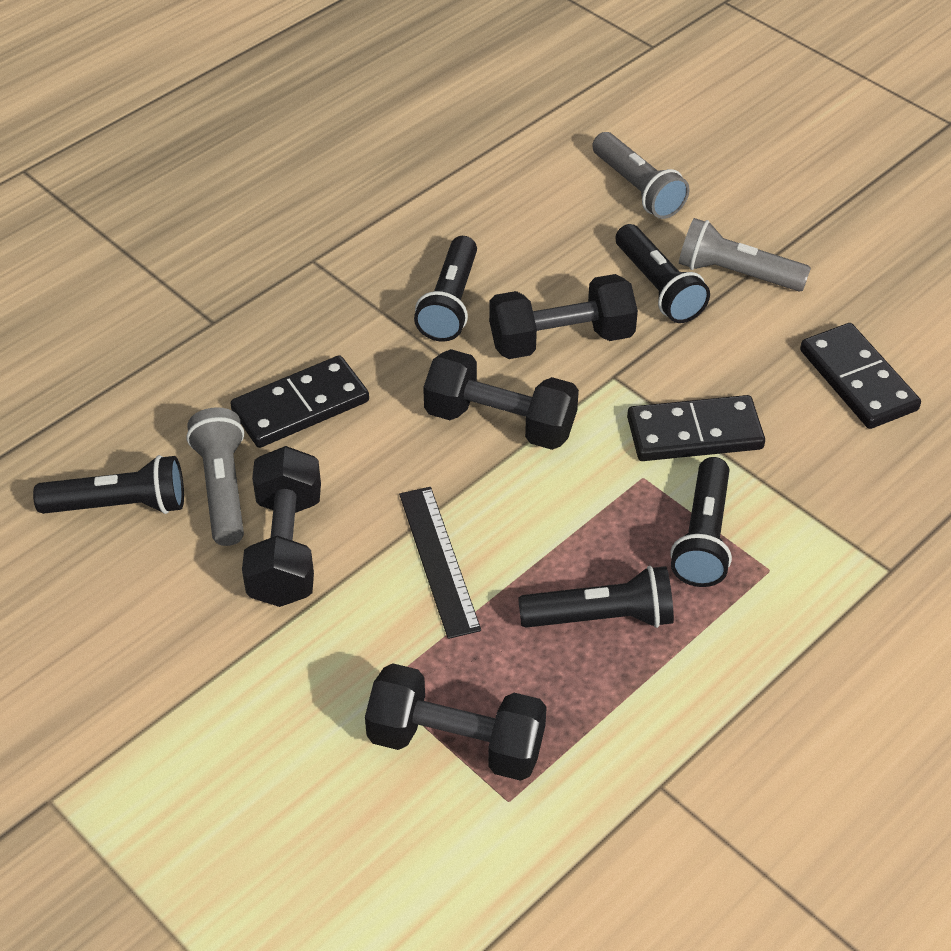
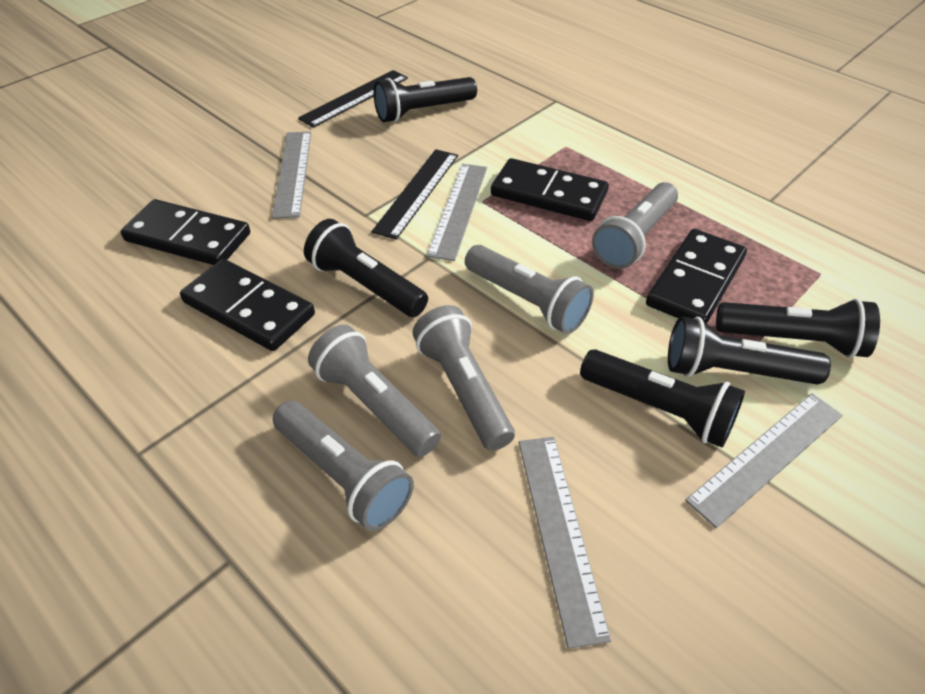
black domino: [230,355,369,448] [627,395,765,461] [800,323,921,429] = 3 -> [121,199,250,265] [180,259,315,351] [491,158,609,221] [646,229,747,323] = 4
black dumbbell: [242,446,321,607] [365,663,547,781] [423,349,579,450] [489,274,638,359] = 4 -> none = 0
black ruler: [399,487,481,639] = 1 -> [298,70,408,128] [372,149,458,240] = 2
grey flashlight: [187,407,244,546] [592,132,690,219] [679,218,811,292] = 3 -> [273,401,414,531] [308,324,441,457] [413,305,515,451] [465,245,594,334] [592,182,678,269] = 5
grey ruler: none = 0 -> [272,132,311,219] [427,164,487,261] [519,437,611,649] [685,393,843,528] = 4

